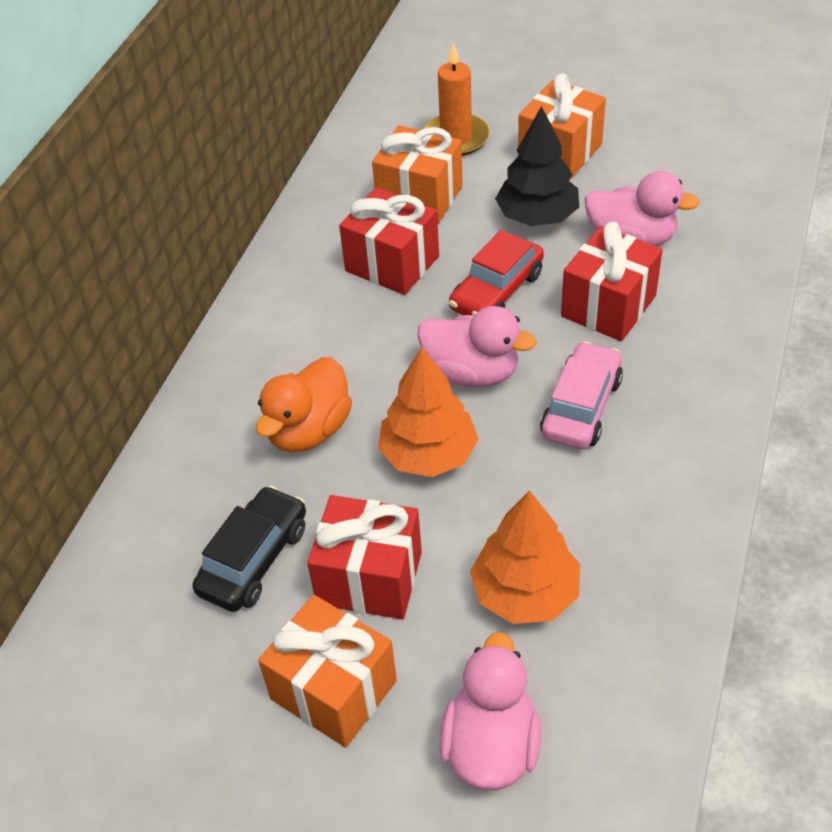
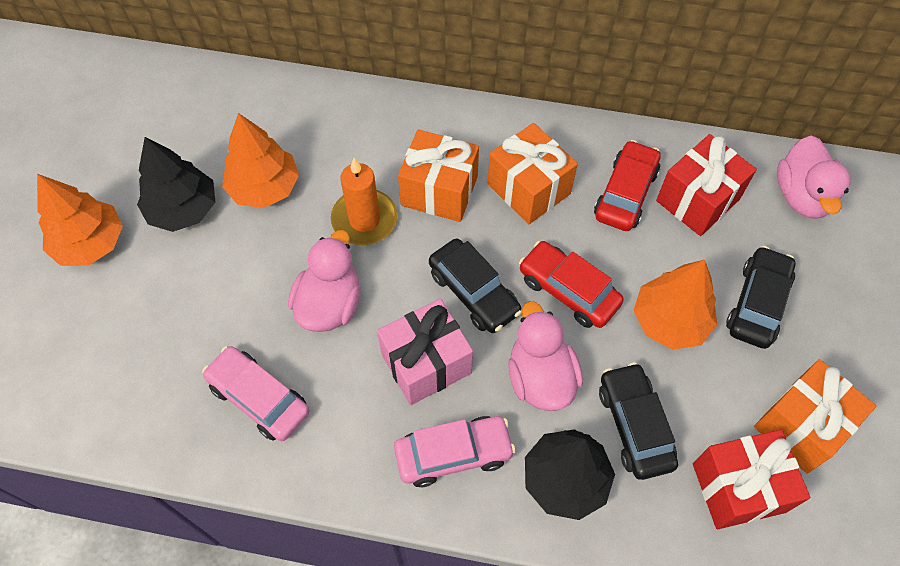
black car: [192,485,306,612] = 1 -> [429,239,522,333] [599,362,678,480] [726,246,796,349] = 3
black tree: [495,106,579,226] = 1 -> [137,137,215,232] [525,429,615,520] = 2
orange duck: [256,357,352,452] = 1 -> none = 0
orange tree: [378,347,479,477] [470,490,580,624] = 2 -> [37,174,123,266] [222,113,299,208] [633,260,717,350] = 3
pink car: [540,341,623,449] = 1 -> [202,346,309,441] [394,416,516,487] = 2
pink gift: none = 0 -> [377,299,473,405] = 1
red car: [449,230,544,316] = 1 -> [519,241,624,328] [594,140,661,231] = 2
red gift: [307,495,422,619] [339,187,439,295] [561,222,663,341] = 3 -> [656,134,757,236] [693,430,810,529] = 2

